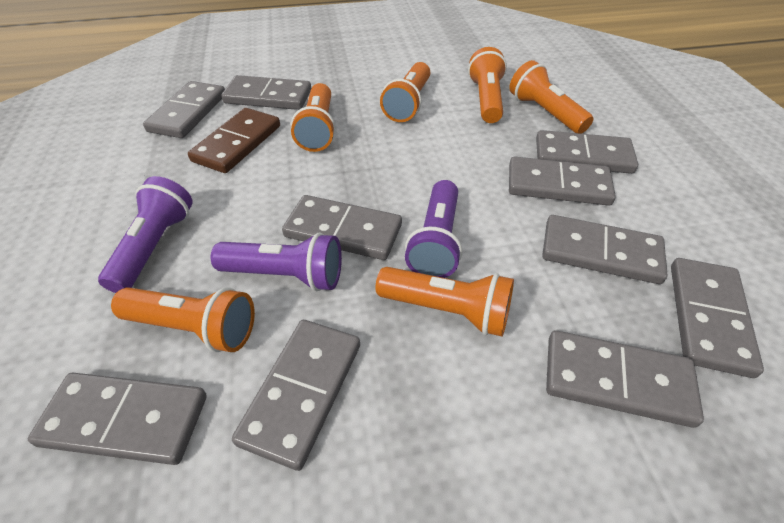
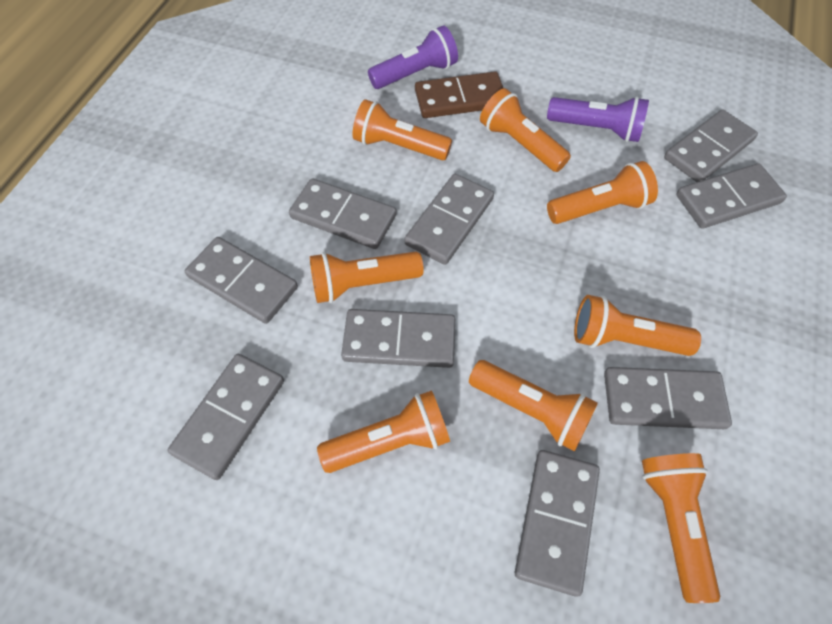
grey domino: [28,373,207,465] [143,81,225,138] [221,75,311,110] [232,320,360,471] [282,195,402,260] [509,157,616,206] [536,130,638,174] [542,215,667,284] [546,330,704,428] [671,258,764,378] = 10 -> [167,354,284,480] [185,237,298,324] [289,178,397,249] [341,309,455,368] [404,174,494,265] [515,450,600,597] [604,367,732,429] [664,109,758,182] [676,163,787,229] = 9
orange flashlight: [111,287,255,352] [291,83,336,152] [376,267,514,337] [380,62,430,122] [468,47,507,123] [509,60,593,134] = 6 -> [310,252,424,303] [317,390,450,473] [352,99,452,160] [469,360,598,452] [480,88,571,172] [547,161,658,224] [574,295,701,356] [642,453,720,603] = 8
purple flashlight: [98,176,193,293] [211,233,342,291] [405,180,462,278] = 3 -> [368,26,458,89] [547,96,649,142] = 2

